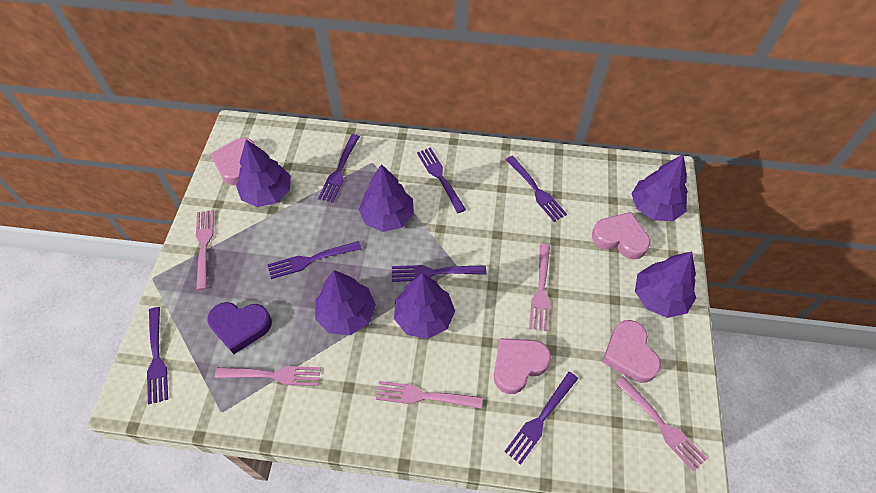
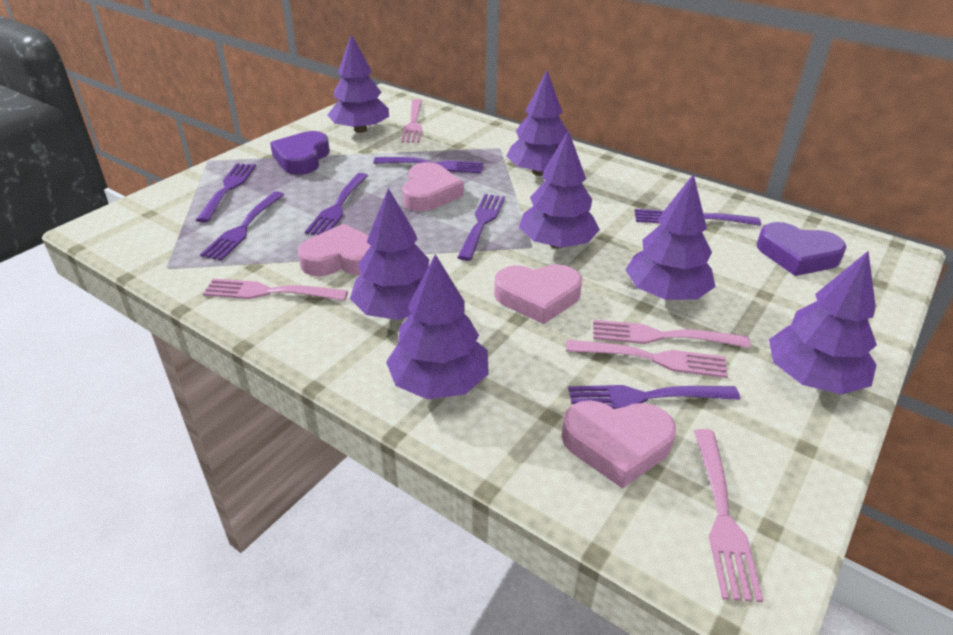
purple heart: [207,302,272,354] = 1 -> [270,131,330,175] [757,222,847,276] = 2
purple tree: [236,139,291,207] [315,270,376,335] [359,164,414,232] [394,273,455,339] [631,155,688,221] [635,251,696,318] = 6 -> [328,34,389,133] [350,188,430,320] [386,254,489,399] [506,70,568,176] [519,130,600,248] [625,174,715,300] [769,251,877,394] = 7

